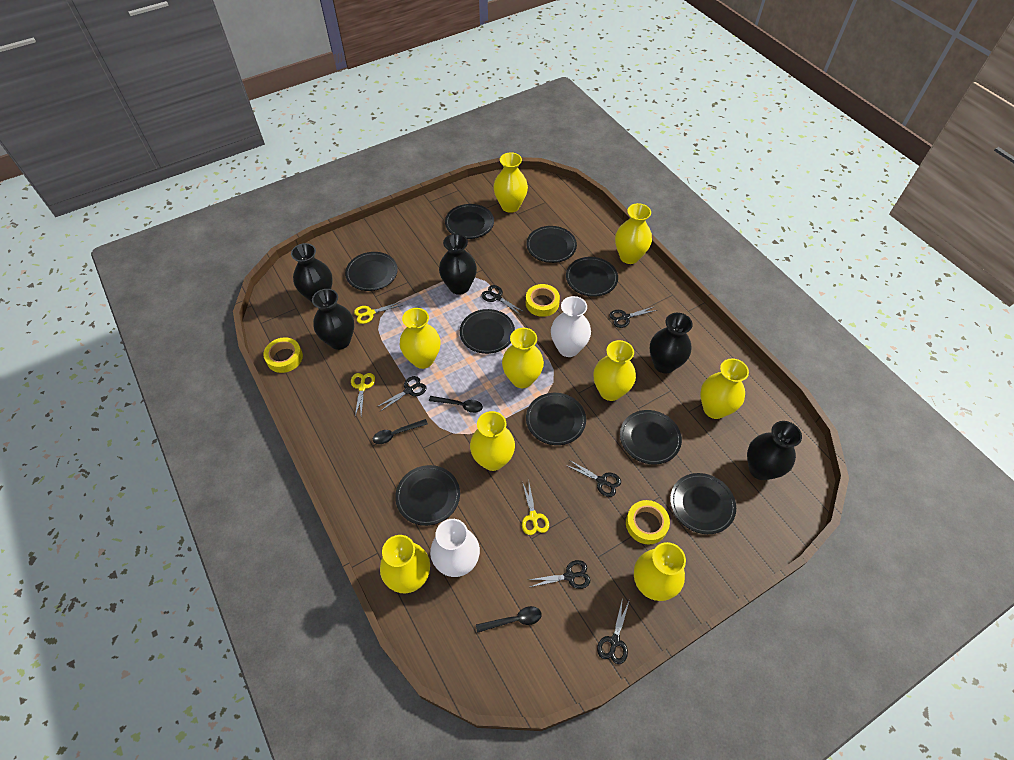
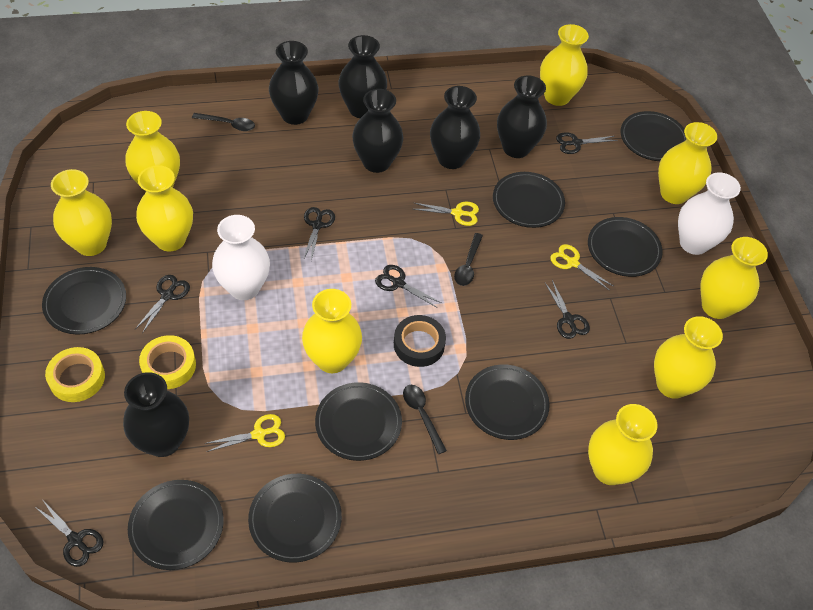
black plate: [345,252,398,291] [395,465,460,526] [445,204,494,239] [460,309,515,354] [526,226,577,263] [526,393,586,445] [566,257,618,297] [620,410,682,464] [670,473,736,534] = 9 -> [42,267,126,335] [128,480,224,570] [248,474,342,563] [315,382,402,461] [465,365,550,440] [493,172,565,228] [588,217,663,277] [620,111,686,161] = 8
black tape: none = 0 -> [394,315,446,367] = 1
black vase: [291,243,333,302] [312,289,354,350] [439,234,477,295] [650,313,693,374] [747,421,802,480] = 5 -> [123,372,189,457] [269,41,319,125] [339,35,387,118] [352,89,404,173] [430,86,480,169] [497,75,547,158] = 6
yellow tape: [263,337,303,373] [526,284,560,317] [626,500,670,544] = 3 -> [45,347,105,402] [139,335,196,389] = 2

